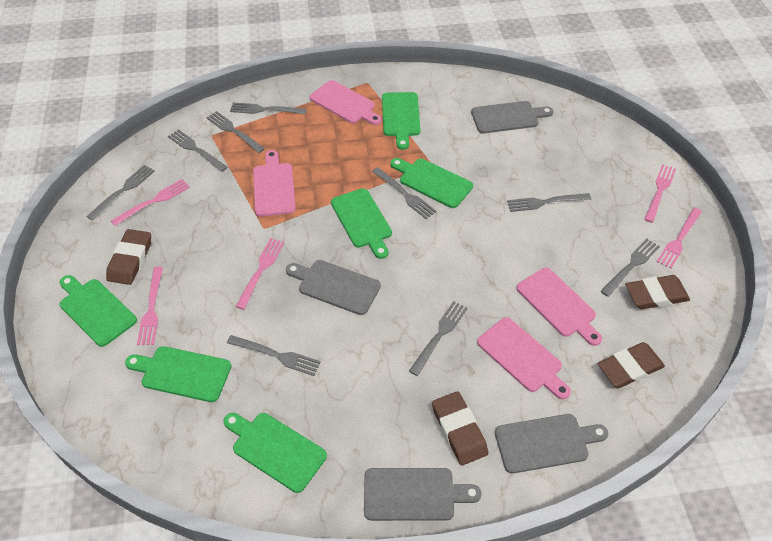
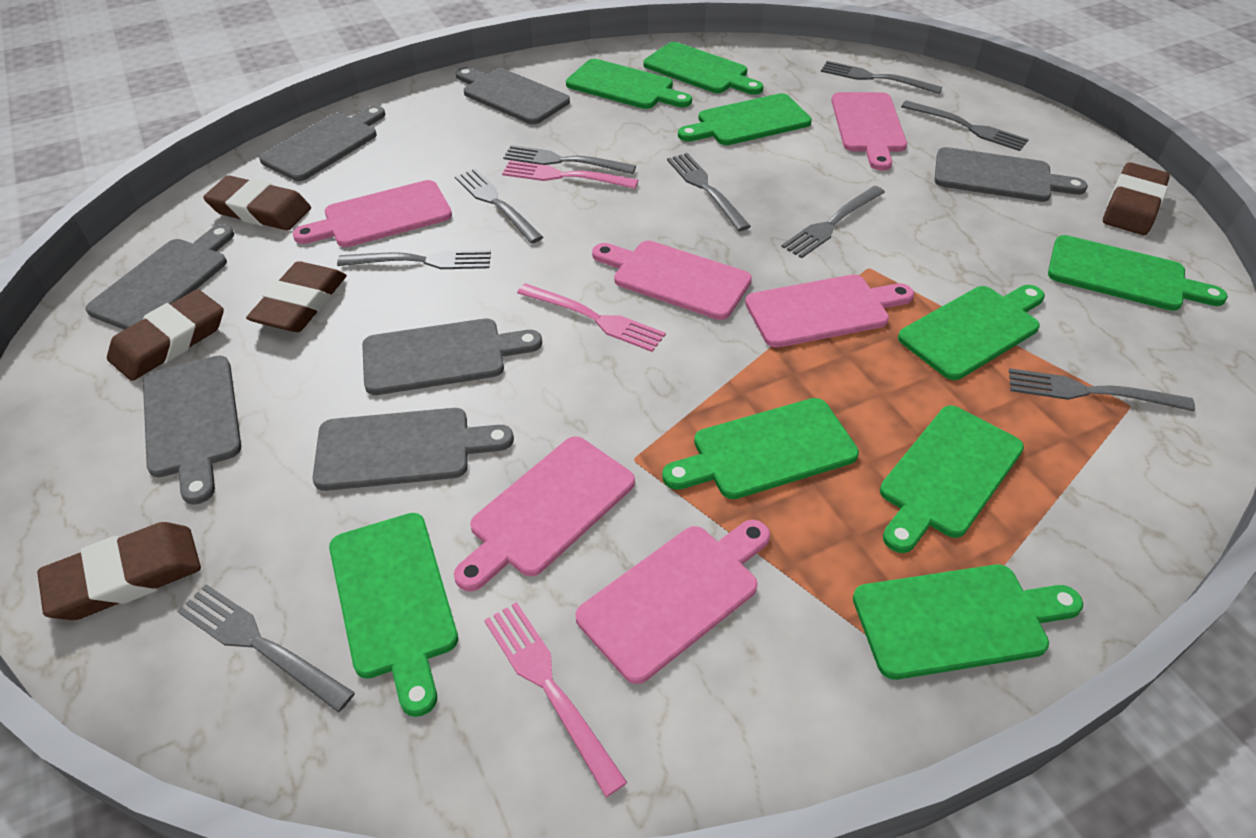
brown eraser: [106,229,151,285] [432,391,488,465] [598,342,665,388] [625,275,690,309] = 4 -> [37,522,201,620] [107,289,224,381] [203,175,311,230] [246,261,347,332] [1103,162,1170,235] = 5
green cutting board: [60,275,137,347] [125,346,231,402] [223,413,327,493] [331,188,392,259] [382,92,421,150] [390,158,473,208] = 6 -> [329,513,458,717] [566,59,692,109] [643,42,763,95] [662,398,859,499] [678,93,812,145] [853,564,1083,680] [880,405,1024,553] [898,285,1045,380] [1048,235,1228,311] = 9
grey cutting board: [286,260,381,315] [364,468,481,521] [471,101,553,133] [495,414,608,474] = 4 -> [85,225,234,330] [143,356,241,505] [259,106,386,181] [312,408,514,491] [362,319,542,395] [455,67,570,124] [934,147,1088,202] = 7
pink cutting board: [253,150,296,216] [310,80,382,125] [477,317,571,400] [517,268,602,346] = 4 -> [293,180,452,247] [454,436,635,591] [575,520,770,684] [592,241,752,320] [745,274,914,348] [831,92,907,171] = 6
pink fork: [111,179,190,226] [137,267,163,345] [236,238,284,310] [644,164,676,223] [657,208,702,269] = 5 -> [484,602,627,797] [502,160,638,189] [517,283,666,352] = 3

